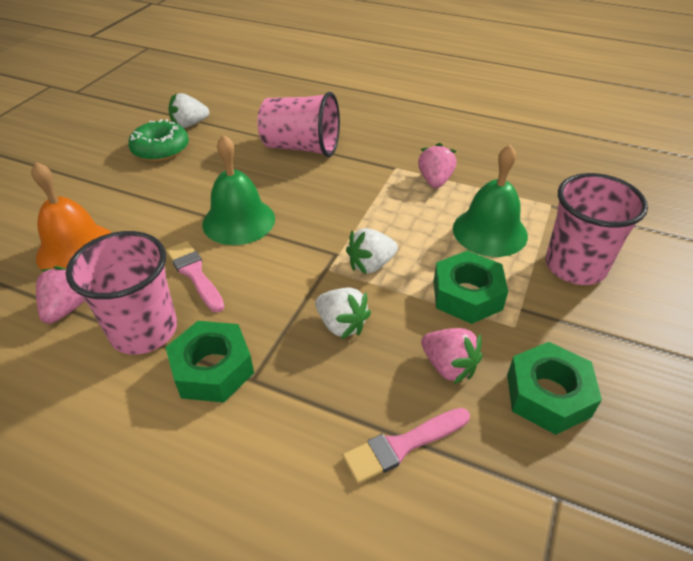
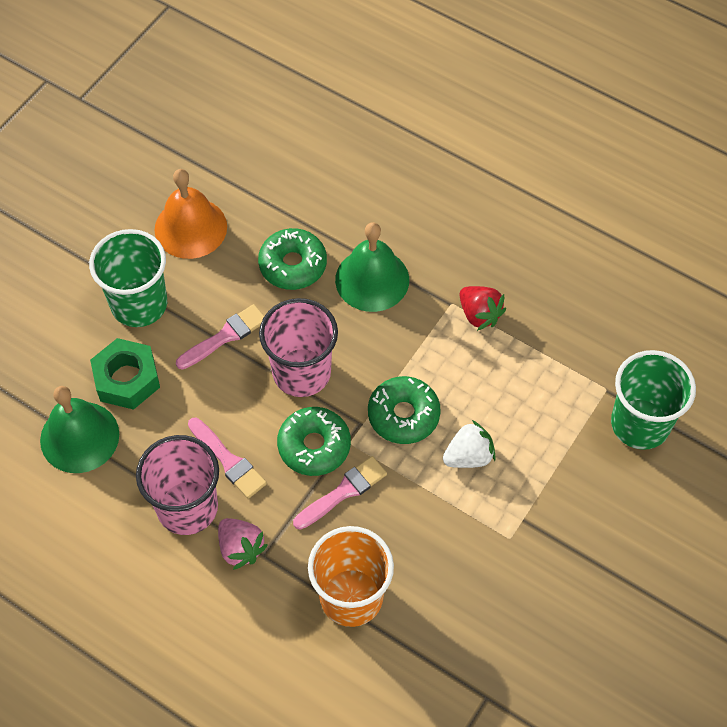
green cup: none = 0 -> [89,229,167,327] [611,350,696,450] = 2
green donut: [128,119,189,161] = 1 -> [258,228,327,290] [277,407,351,476] [368,376,441,444] = 3
green nut: [165,321,254,403] [434,251,508,324] [507,342,602,435] = 3 -> [90,338,160,410] = 1
orange cup: none = 0 -> [308,526,394,627] = 1
pink brush: [166,241,224,312] [342,408,470,484] = 2 -> [176,304,264,370] [188,418,267,499] [293,456,387,530] = 3
pink cup: [66,231,177,355] [257,92,340,157] [546,173,648,285] = 3 -> [136,435,219,535] [259,298,338,397] = 2
pink strawberry: [36,266,85,324] [418,143,456,188] [421,328,483,385] = 3 -> [218,518,268,570] = 1
red strawberry: none = 0 -> [460,286,506,331] = 1
white strawberry: [168,93,209,128] [315,287,371,339] [346,228,398,274] = 3 -> [443,420,496,468] = 1

